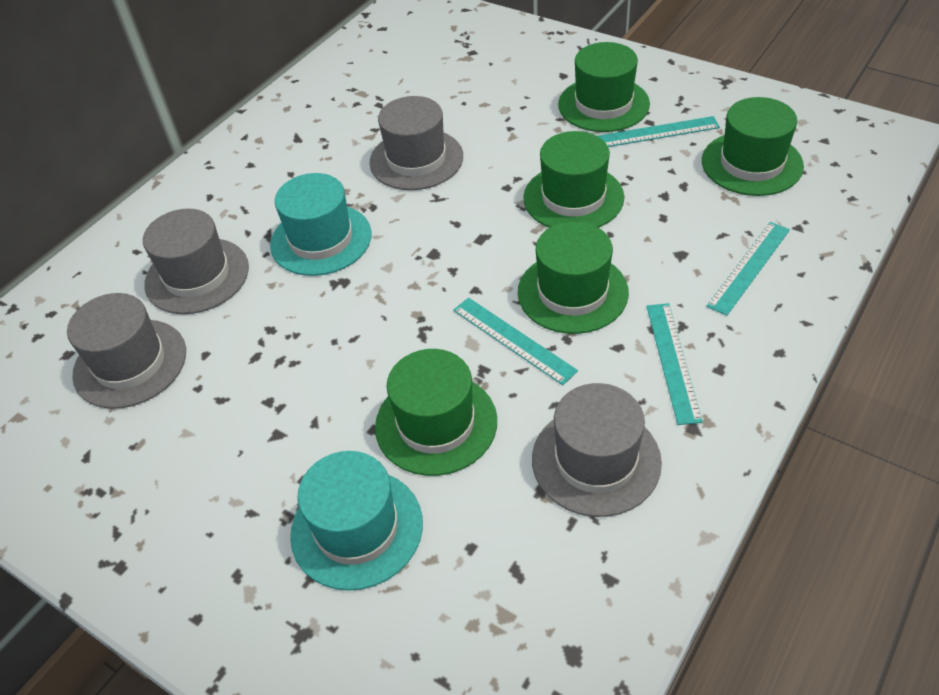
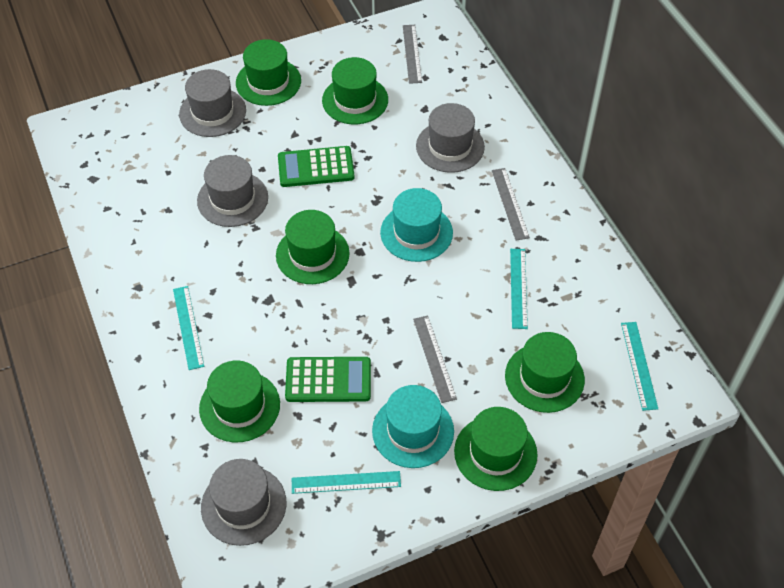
green calculator: none = 0 -> [278,146,354,187] [285,357,371,402] = 2
green hat: [375,349,497,476] [518,222,629,334] [523,131,624,228] [558,42,650,132] [702,97,804,196] = 5 -> [199,360,280,442] [236,39,301,106] [276,210,350,284] [322,57,388,124] [454,407,538,491] [505,332,585,413] = 6
grey ruler: none = 0 -> [403,25,422,84] [413,316,457,403] [492,168,530,241] = 3

